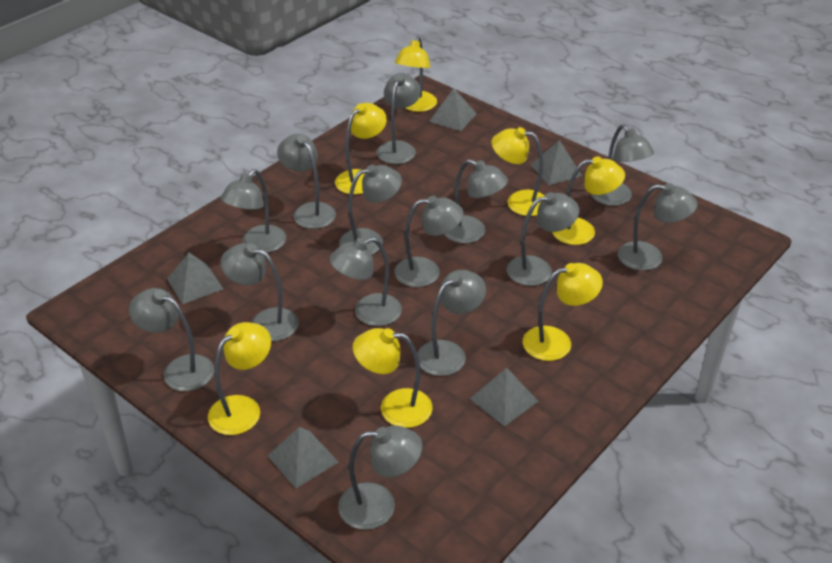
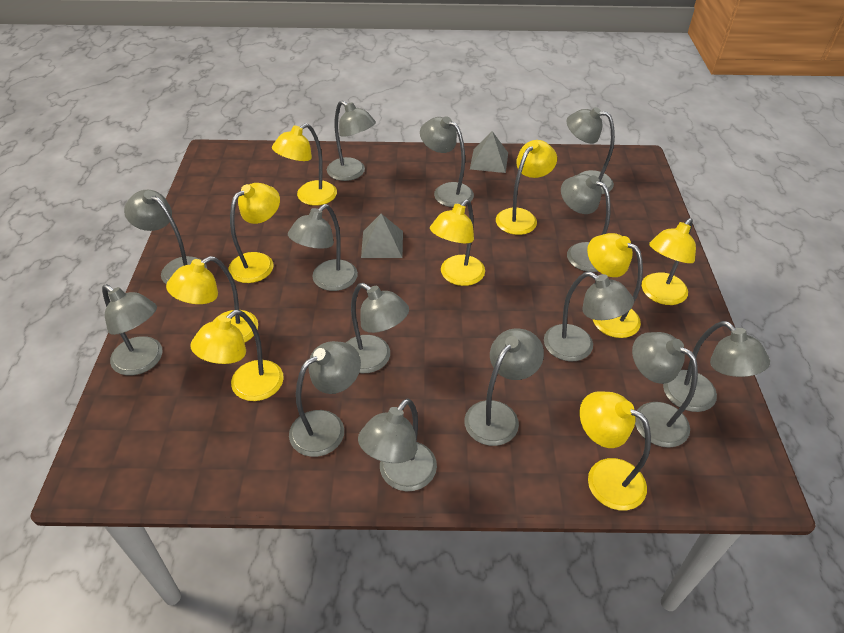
grey pyramid: [167,253,223,304] [268,427,338,488] [429,88,477,131] [470,368,538,427] [531,140,582,185] = 5 -> [361,214,403,258] [470,131,508,173] = 2
yellow lamp: [208,322,271,435] [335,103,387,195] [353,328,433,428] [395,36,437,112] [491,127,544,216] [522,263,603,361] [552,156,625,245] = 7 -> [166,256,258,343] [190,310,284,401] [228,183,280,283] [272,123,337,206] [430,199,485,286] [496,140,557,235] [580,391,651,510] [587,233,643,338] [641,218,696,305] = 9

